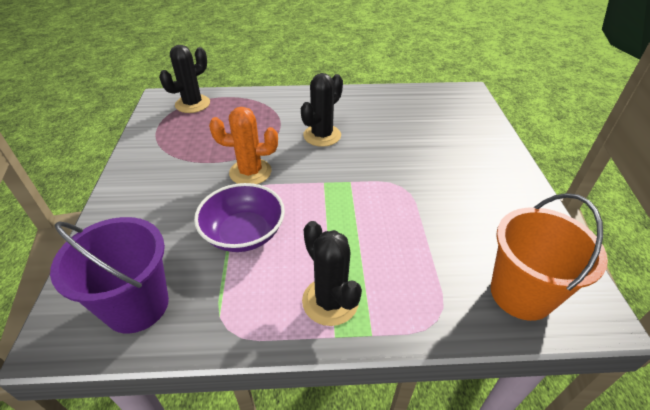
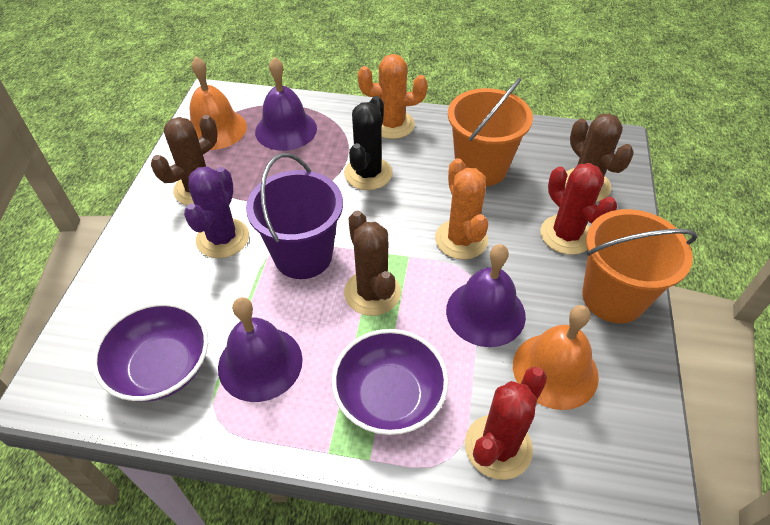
black cactus: [159,45,210,113] [301,73,343,147] [302,221,362,326] = 3 -> [344,96,392,190] = 1
brown cactus: none = 0 -> [151,115,218,206] [344,211,401,316] [565,114,634,202] = 3
orange bell: none = 0 -> [190,56,247,150] [513,305,599,410] = 2
orange bucket: [491,193,608,321] = 1 -> [448,78,533,186] [582,209,697,323] = 2
orange cactus: [209,107,278,184] = 1 -> [358,54,428,139] [435,158,488,260] = 2
purple bell: none = 0 -> [218,297,303,402] [255,57,317,151] [446,244,526,347] = 3
purple bowl: [194,183,285,252] = 1 -> [92,302,208,402] [332,329,448,435] = 2
purple cactus: none = 0 -> [184,166,249,258] = 1
red cactus: none = 0 -> [465,367,547,480] [540,163,617,255] = 2

